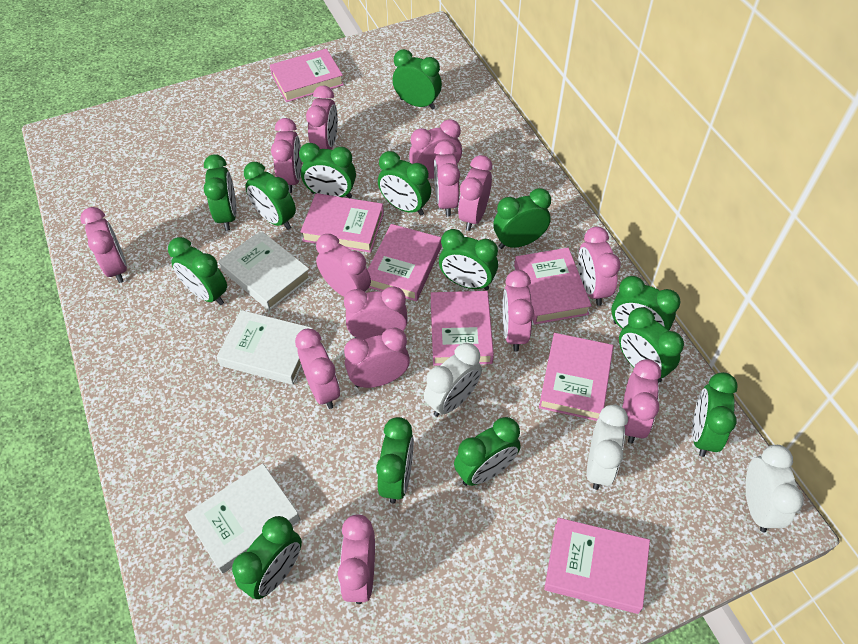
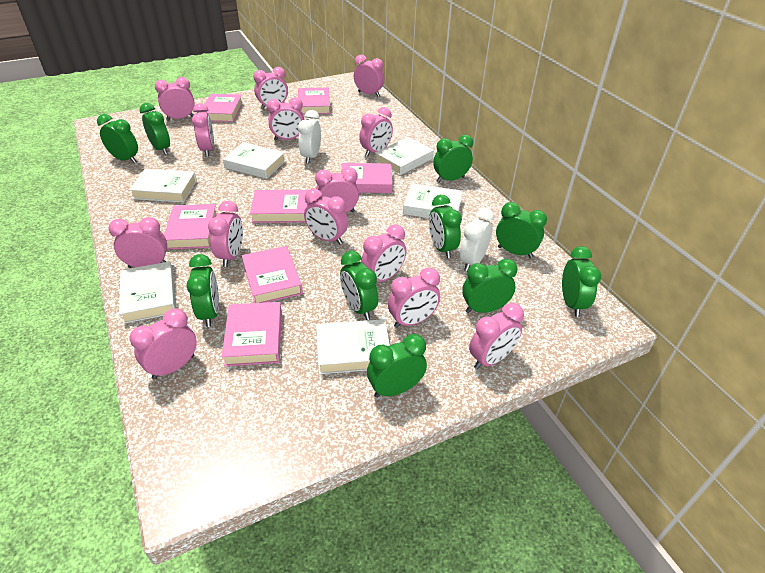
green clock: [168,237,227,305] [204,154,237,231] [232,516,302,599] [244,162,296,230] [299,143,356,198] [376,417,414,503] [378,151,431,216] [393,49,442,110] [439,229,498,290] [454,417,521,486] [493,188,551,249] [611,276,681,331] [619,307,684,383] [692,372,738,457] = 14 -> [97,114,138,163] [140,103,170,155] [187,254,219,327] [340,251,378,320] [367,334,427,398] [429,195,462,258] [433,135,473,182] [462,258,518,313] [496,202,547,258] [562,246,601,317] = 10
white book: [185,463,300,574] [217,310,313,385] [219,230,311,311] = 3 -> [119,261,176,324] [129,169,197,203] [223,142,285,179] [316,319,390,374] [375,137,434,175] [403,183,463,218] = 6
white clock: [424,343,482,417] [586,404,628,490] [746,445,804,532] = 3 -> [298,110,321,164] [460,208,494,271] = 2

